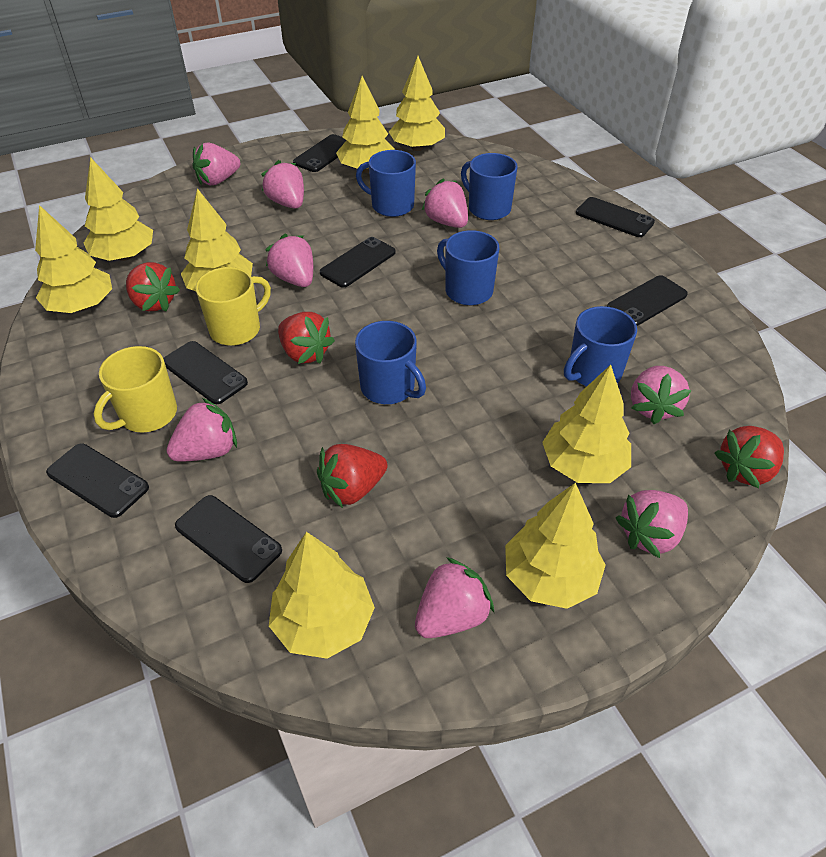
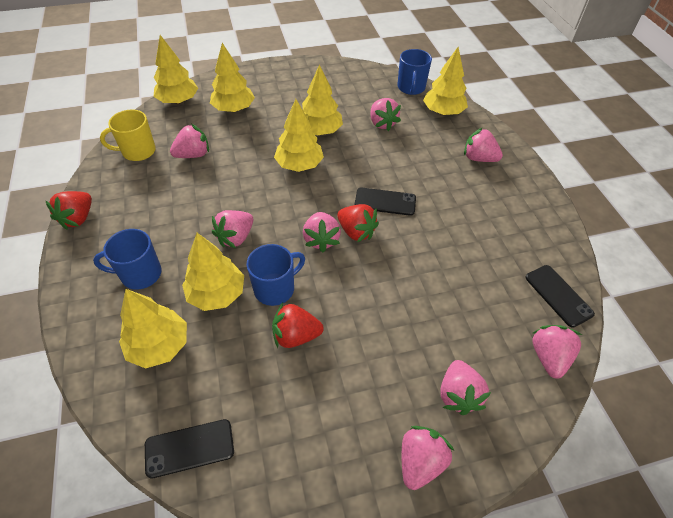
black phone: [46,443,149,518] [163,341,248,404] [175,495,282,583] [293,134,346,172] [320,237,396,287] [576,197,655,237] [607,275,688,326] = 7 -> [145,419,234,479] [355,188,416,216] [525,265,595,328] = 3
blue mug: [355,321,426,404] [356,150,416,217] [437,230,500,305] [461,153,518,220] [564,306,637,386] = 5 -> [93,229,162,290] [247,244,305,306] [397,49,432,95] = 3
red strawberry: [126,262,180,312] [278,312,335,364] [317,444,388,508] [715,426,784,488] = 4 -> [46,191,92,229] [272,303,324,348] [337,204,379,242] = 3
yellow mug: [94,346,177,433] [195,267,271,346] = 2 -> [100,110,156,161] = 1
yellow tree: [35,205,112,313] [84,157,153,261] [181,188,253,291] [269,532,375,659] [336,76,395,173] [389,56,445,151] [505,482,606,609] [542,365,631,483] = 8 -> [119,289,187,368] [154,35,198,104] [182,233,244,311] [210,43,255,112] [274,99,324,172] [302,64,343,135] [423,47,468,115] = 7

